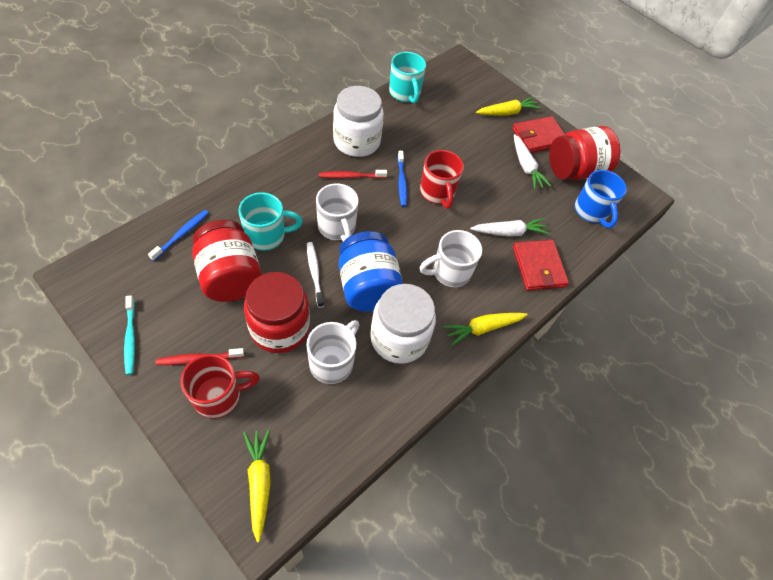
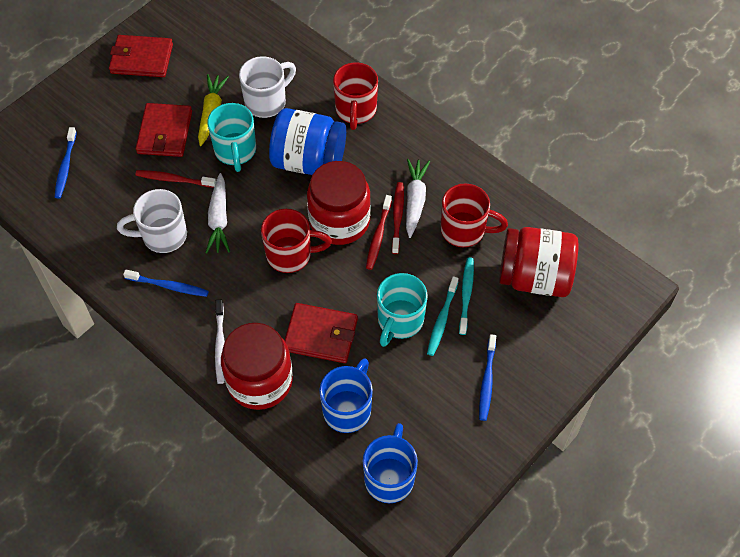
blue mug: [575,170,627,228] = 1 -> [319,359,373,433] [363,423,418,503] = 2
blue toothbrush: [148,210,209,261] [398,151,407,207] = 2 -> [55,127,77,198] [123,269,209,297] [479,334,496,421] = 3
red mug: [181,354,260,418] [420,150,464,209] = 2 -> [261,209,332,273] [333,62,378,130] [441,183,508,247] = 3
red toothbrush: [155,348,244,365] [319,170,387,178] = 2 -> [135,170,216,188] [366,195,392,270] [392,182,404,254] = 3
red wallet: [512,116,565,153] [513,240,569,290] = 2 -> [109,35,173,77] [136,103,192,157] [284,303,358,363] = 3
turquoise toothbrush: [124,295,135,375] = 1 -> [427,276,459,356] [459,257,474,335] = 2
white jar: [333,86,384,157] [370,284,436,364] = 2 -> none = 0
white mug: [306,320,359,384] [316,183,358,241] [420,230,482,287] = 3 -> [117,189,187,253] [239,56,296,118] = 2
yellow carrot: [243,429,271,542] [443,313,528,346] [476,97,541,115] = 3 -> [198,74,229,146] = 1

